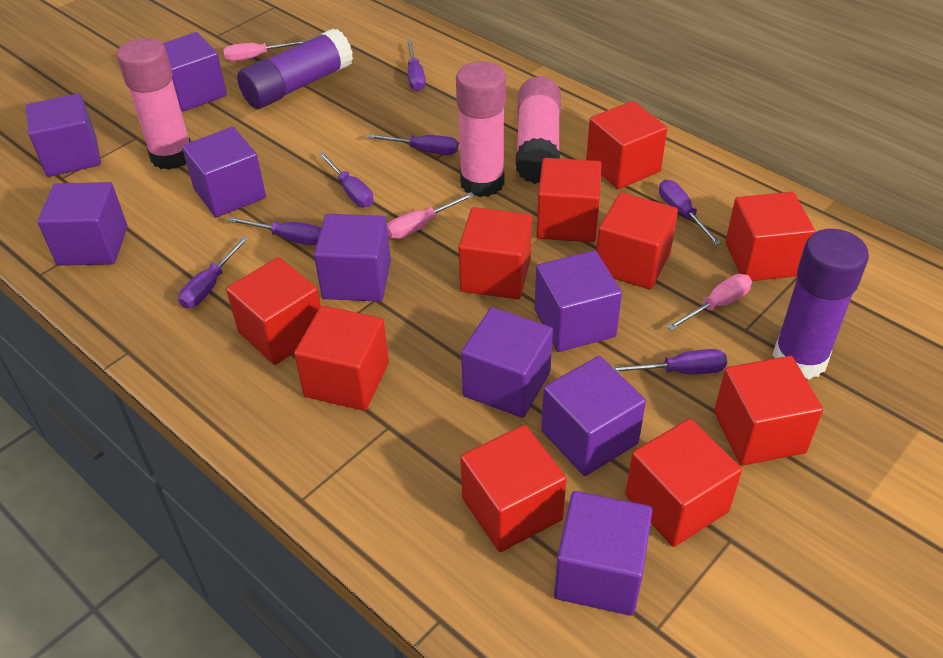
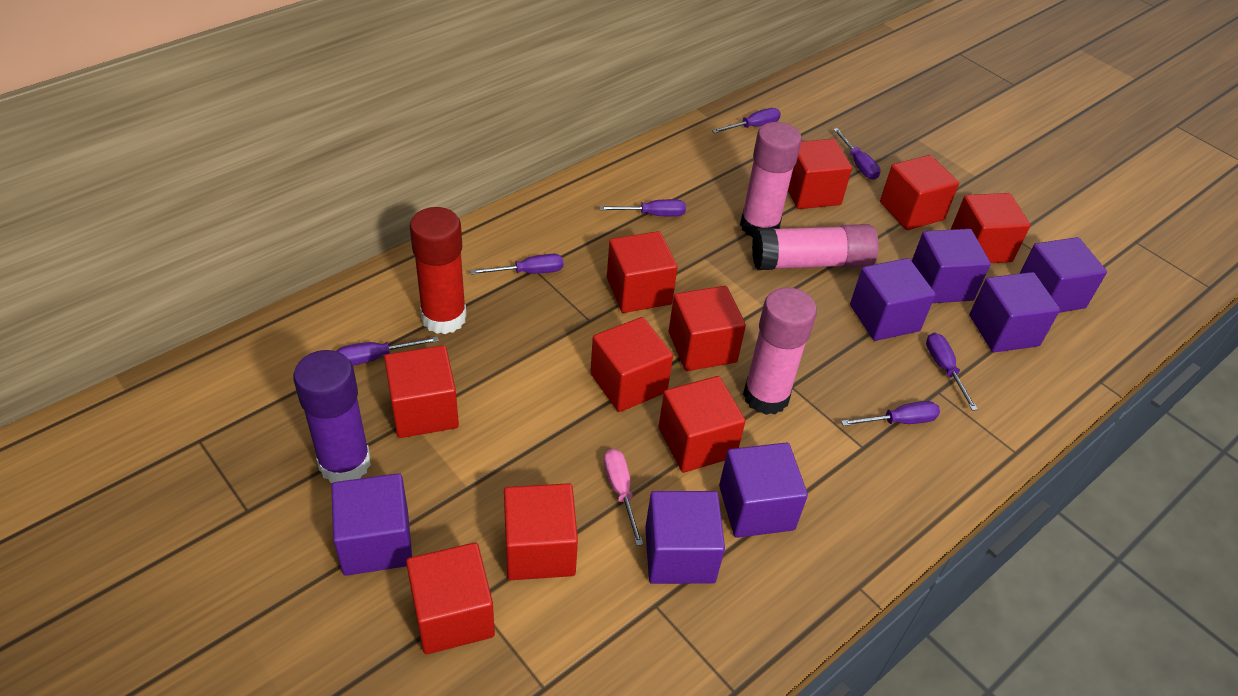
pink screwdriver: [223,40,306,61] [387,192,474,239] [667,274,752,331] = 3 -> [604,449,643,546] = 1
purple cube: [26,93,101,177] [37,182,127,266] [163,32,227,112] [182,127,266,218] [314,214,391,302] [461,307,553,418] [535,250,622,352] [541,356,646,476] [554,491,653,616] = 9 -> [331,473,412,576] [645,491,725,584] [719,443,808,538] [850,258,936,341] [912,229,991,303] [969,272,1060,352] [1019,237,1107,313] = 7
purple glue stick: [237,28,353,109] [773,229,869,380] = 2 -> [293,350,371,483] = 1
red glue stick: none = 0 -> [410,207,467,334] = 1

